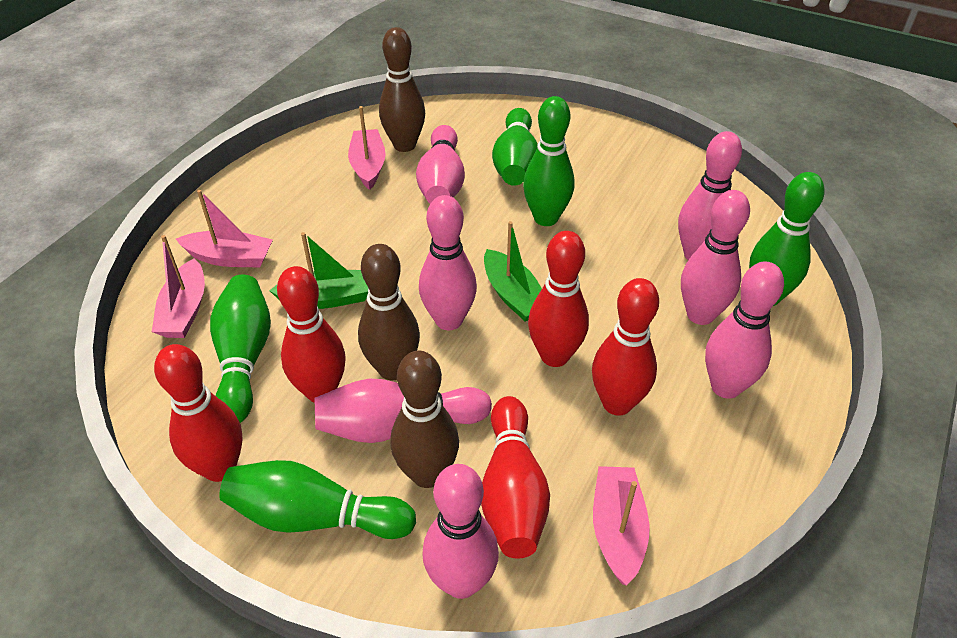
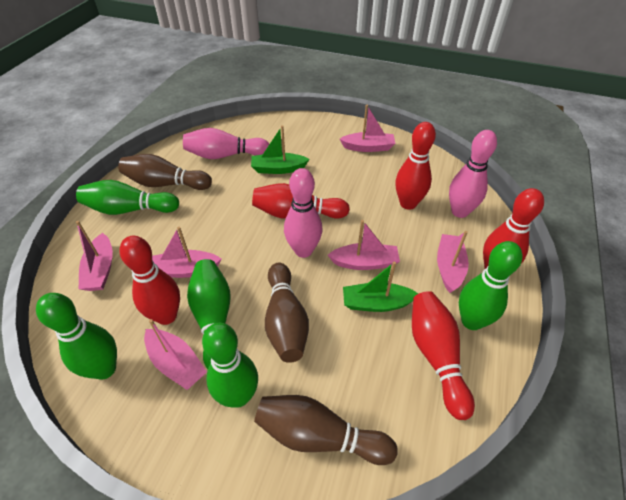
pink boat: [152,235,205,338] [176,190,273,267] [348,106,386,190] [593,466,650,586] = 4 -> [76,221,113,291] [144,319,207,390] [152,227,221,278] [328,220,400,270] [340,105,395,152] [437,231,469,293] = 6
pink bowling pin: [315,379,492,443] [416,125,465,204] [419,195,477,330] [422,464,499,599] [678,131,742,260] [681,190,750,325] [705,262,784,399] = 7 -> [183,128,269,159] [284,168,322,258] [449,130,497,218] = 3

